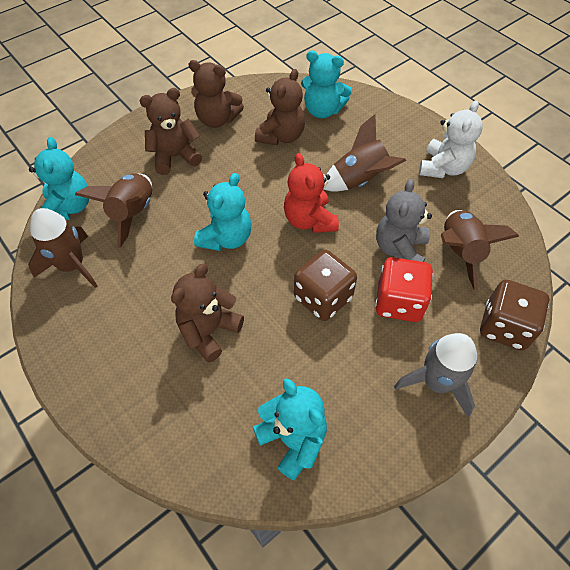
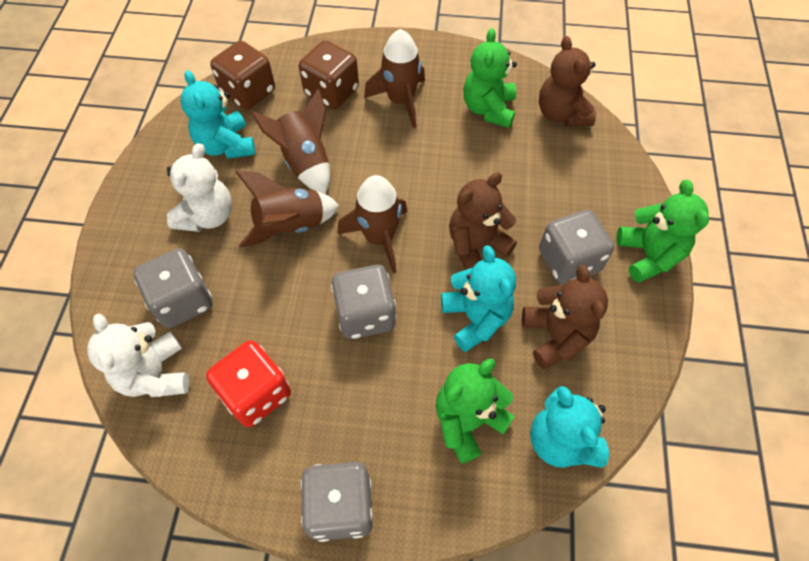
brown teddy bear: [140,88,202,175] [171,263,244,362] [188,60,244,128] [255,69,305,145] = 4 -> [449,172,517,270] [522,265,608,369] [539,36,596,127] = 3
green teddy bear: none = 0 -> [436,359,515,464] [463,28,517,128] [616,180,709,283] = 3
grey dice: none = 0 -> [134,248,213,328] [301,462,373,542] [331,265,396,339] [539,210,614,285] = 4
grey rocket: [394,333,477,417] = 1 -> none = 0
grey teddy bear: [376,179,432,262] = 1 -> none = 0
red teddy bear: [284,153,339,233] = 1 -> none = 0
turquoise teddy bear: [29,137,89,220] [194,173,252,251] [253,379,327,480] [301,51,352,118] = 4 -> [180,70,255,159] [441,245,516,352] [530,386,609,468] = 3
white teddy bear: [419,100,483,178] = 1 -> [87,313,189,397] [167,143,232,232] = 2

